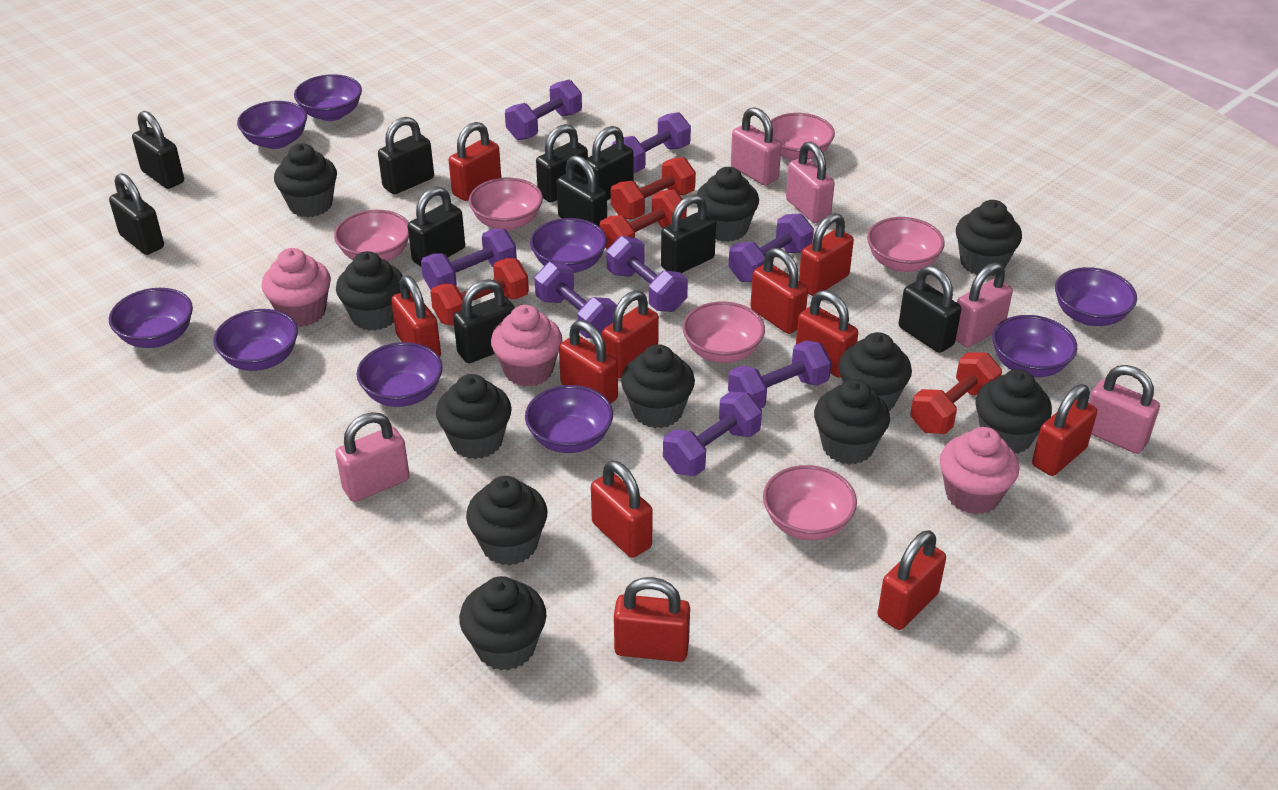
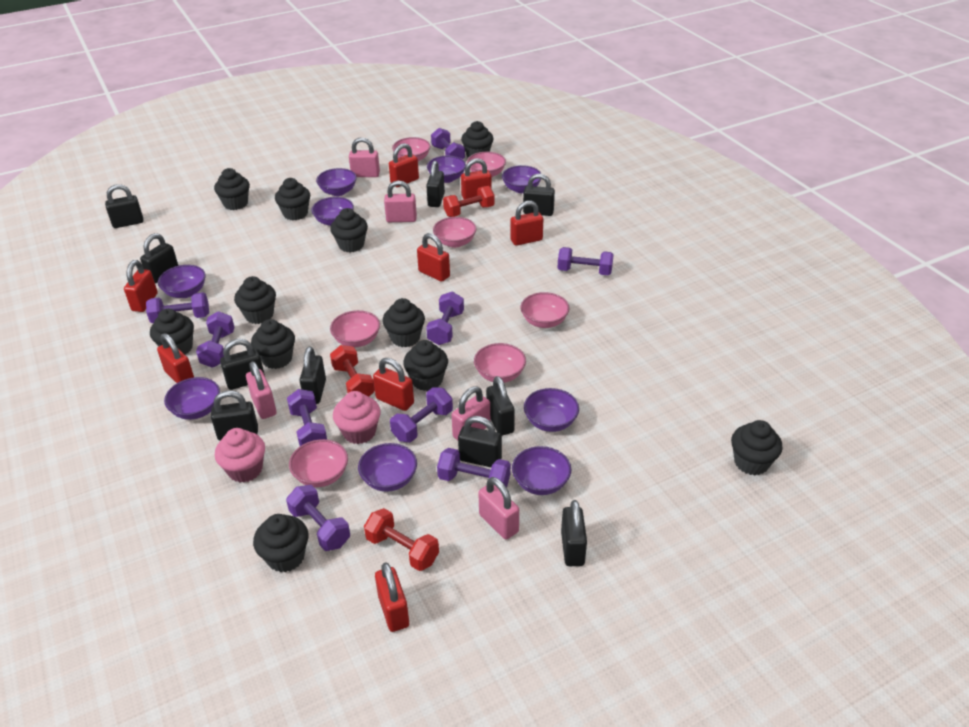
pink bowl: [334,210,409,261] [469,178,543,231] [683,302,765,363] [763,465,857,540] [770,113,835,161] [867,217,945,272] = 6 -> [289,439,348,487] [330,310,380,347] [392,137,430,162] [433,217,477,248] [467,152,506,178] [474,343,526,383] [521,292,569,328] = 7
pink cupcake: [262,248,331,327] [491,305,562,387] [940,427,1019,515] = 3 -> [215,428,265,483] [333,391,381,444] = 2
purple dumbbell: [421,229,517,290] [505,80,582,140] [535,262,617,338] [606,236,688,312] [612,112,691,173] [663,391,762,477] [728,213,814,282] [728,340,831,408] = 8 -> [146,292,209,323] [196,311,234,368] [286,485,350,551] [287,389,327,446] [390,387,453,442] [426,292,464,345] [431,128,465,159] [437,448,511,488] [558,247,614,275] = 9
red dumbbell: [430,258,529,326] [600,190,687,249] [611,157,696,219] [910,352,1002,434] = 4 -> [330,345,375,397] [364,508,439,571] [443,186,495,217] = 3
red padlock: [391,275,441,357] [449,122,501,201] [559,320,618,404] [591,460,653,558] [602,290,659,378] [614,577,690,662] [750,248,808,334] [796,290,858,377] [799,213,854,296] [878,530,946,630] [1032,384,1097,476] = 11 -> [124,260,158,312] [157,333,194,383] [373,358,414,411] [375,563,409,632] [389,143,419,187] [417,233,450,282] [461,158,492,199] [510,201,543,246] = 8

